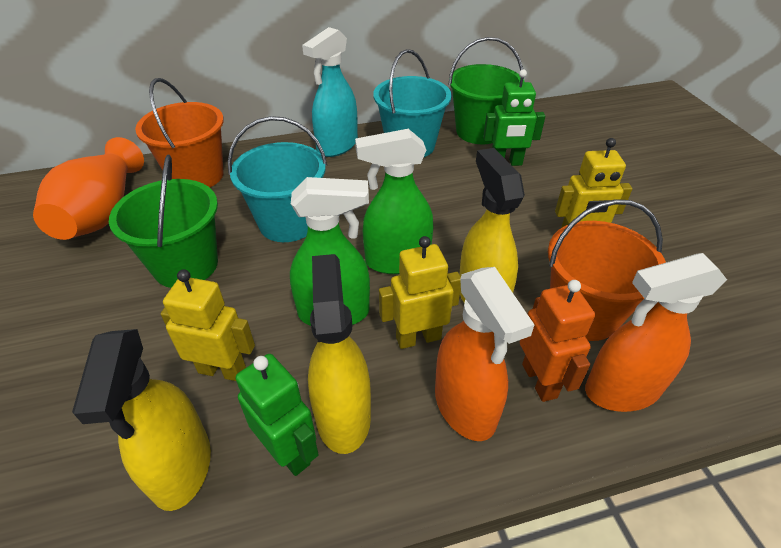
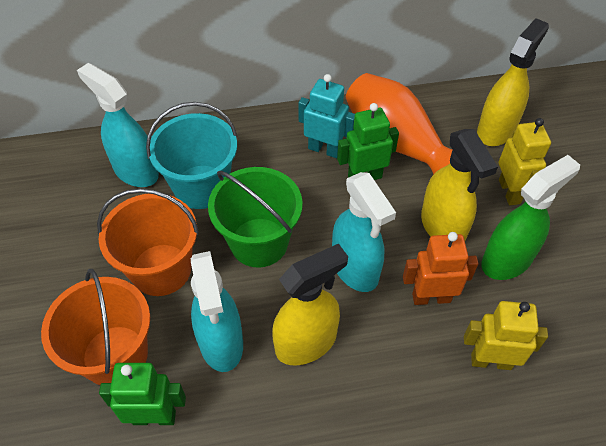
green bucket: [109,154,218,288] [448,37,524,144] = 2 -> [208,167,303,268] = 1
green spray bottle: [290,177,370,326] [355,129,433,274] = 2 -> [481,155,580,280] = 1
orange spray bottle: [435,267,534,441] [585,253,727,412] = 2 -> none = 0
turquoise bucket: [228,116,327,242] [373,49,452,157] = 2 -> [146,102,238,209] = 1
turquoise robot: none = 0 -> [298,74,355,158] = 1
turquoise spray bottle: [302,27,358,157] = 1 -> [77,63,159,187] [191,251,243,372] [332,172,396,292] = 3
yellow robot: [161,269,255,381] [379,236,461,349] [555,138,632,228] = 3 -> [464,301,548,370] [499,118,551,205] = 2

